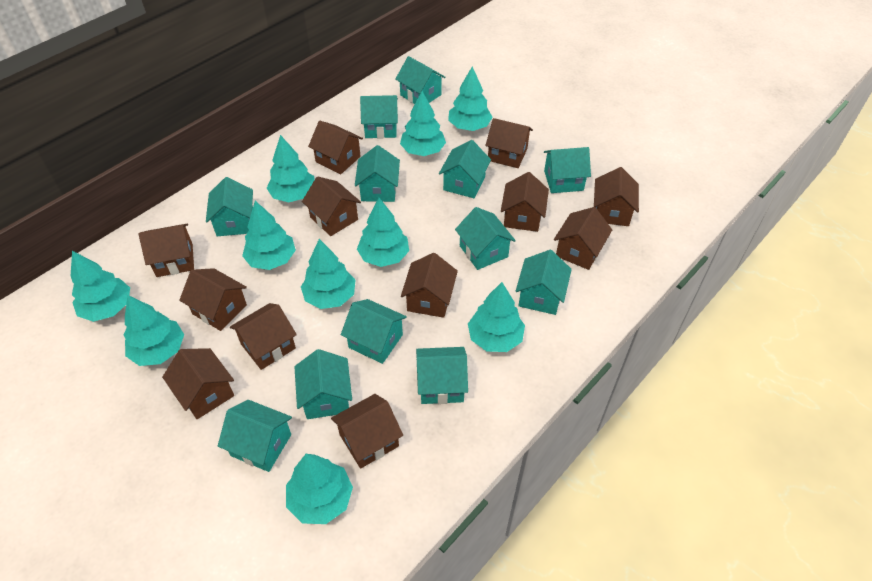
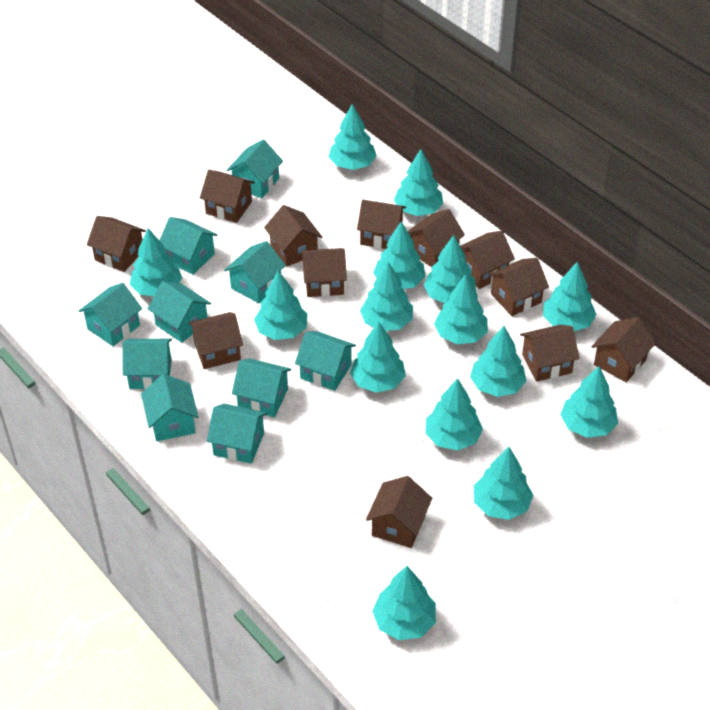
turquoise house: [206,177,253,236] [218,400,292,472] [294,349,352,419] [341,299,407,364] [355,145,400,202] [360,95,398,138] [396,56,446,104] [416,347,468,404] [439,140,491,198] [455,207,516,270] [516,250,572,315] [544,147,591,193] = 12 -> [79,283,142,346] [122,339,172,389] [141,374,199,441] [148,281,211,343] [159,217,217,275] [207,403,267,464] [224,241,286,303] [227,139,283,198] [232,358,291,417] [295,331,356,391] = 10
turquoise tree: [71,251,130,322] [124,295,184,366] [242,201,296,270] [267,135,315,202] [286,454,353,524] [301,239,356,309] [357,198,409,267] [400,91,446,156] [448,66,493,131] [468,282,525,352] = 10 -> [130,228,182,296] [254,270,307,340] [329,104,377,170] [350,321,406,393] [360,262,413,331] [372,566,436,640] [373,222,425,289] [394,149,443,216] [424,235,476,303] [425,378,483,450] [434,274,488,344] [470,326,526,397] [474,447,533,520] [543,262,597,331] [560,366,618,438] = 15

